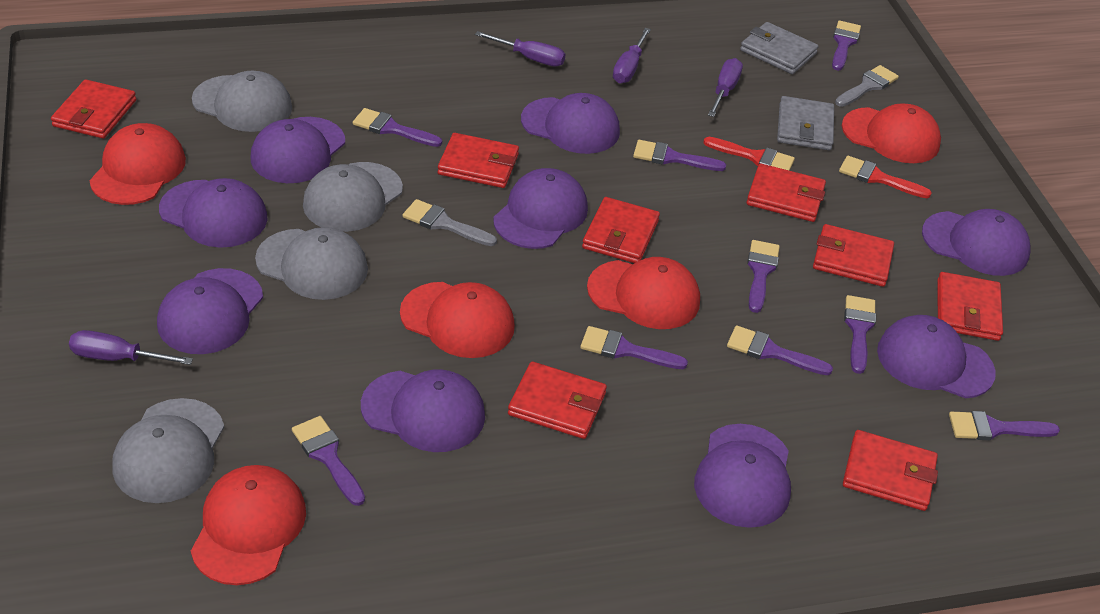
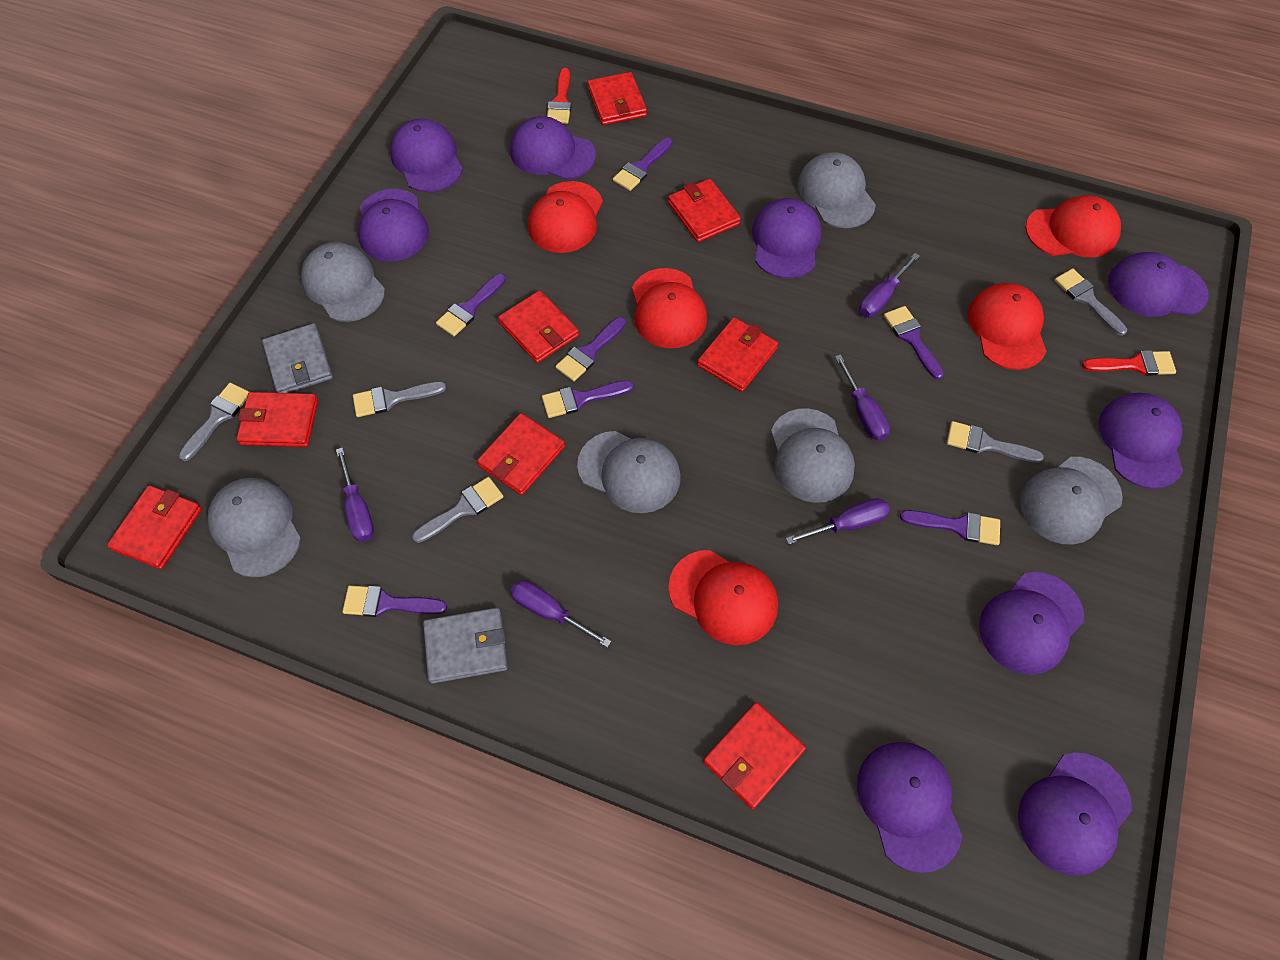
grey brush: [402,199,497,246] [835,65,899,107] = 2 -> [179,383,249,461] [353,381,446,417] [412,477,503,543] [947,421,1044,463] [1054,268,1127,336] = 5
grey cap: [112,398,224,503] [192,71,292,132] [255,227,368,300] [303,162,403,232] = 4 -> [207,477,301,578] [301,242,385,322] [577,431,681,513] [771,408,855,503] [798,152,876,228] [1020,457,1123,545] = 6
purple brush: [292,416,365,506] [353,108,442,147] [580,326,688,369] [633,140,726,171] [727,325,833,375] [747,240,780,313] [832,21,861,71] [844,295,876,374] [949,411,1060,440] = 9 -> [342,585,447,617] [436,274,506,336] [542,381,633,418] [555,317,626,381] [613,138,672,191] [884,306,944,380] [900,510,1000,545] = 7
purple screwdriver: [69,330,193,365] [475,31,566,67] [613,28,651,83] [708,58,743,117] = 4 -> [336,447,374,542] [510,580,611,648] [786,498,890,544] [835,354,890,440] [859,253,920,317] = 5

